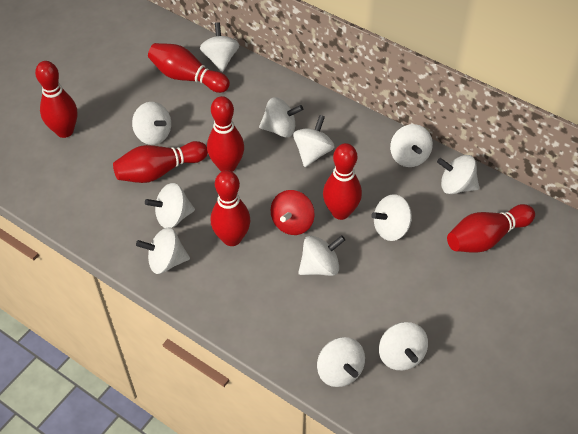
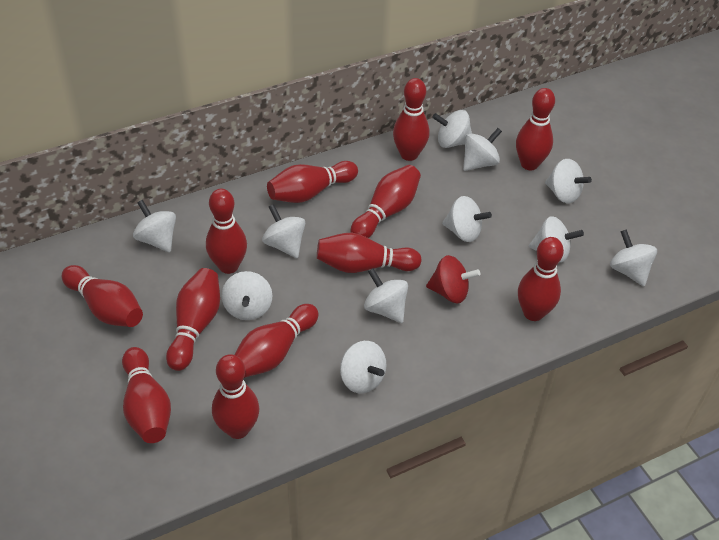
red bowling pin: [35,61,77,138] [113,141,208,183] [148,43,230,93] [207,96,244,172] [211,170,250,246] [323,143,362,220] [447,204,535,253] = 7 -> [62,265,143,327] [122,347,171,443] [166,268,220,371] [206,189,247,274] [212,354,259,439] [235,304,319,378] [267,161,358,203] [317,233,421,273] [351,165,421,238] [393,78,429,161] [516,88,555,170] [518,237,564,321] = 12
white spinning top: [132,102,171,145] [136,228,190,274] [145,183,195,228] [200,22,239,72] [259,97,303,137] [293,115,334,167] [298,235,345,276] [317,337,365,387] [371,194,412,241] [379,322,428,370] [390,124,433,167] [437,155,479,194] = 12 -> [133,200,176,253] [222,271,272,320] [262,204,305,258] [340,341,386,393] [364,268,408,323] [432,110,472,148] [442,196,492,242] [463,128,502,171] [529,216,584,263] [545,159,592,203] [610,229,657,286] = 11

